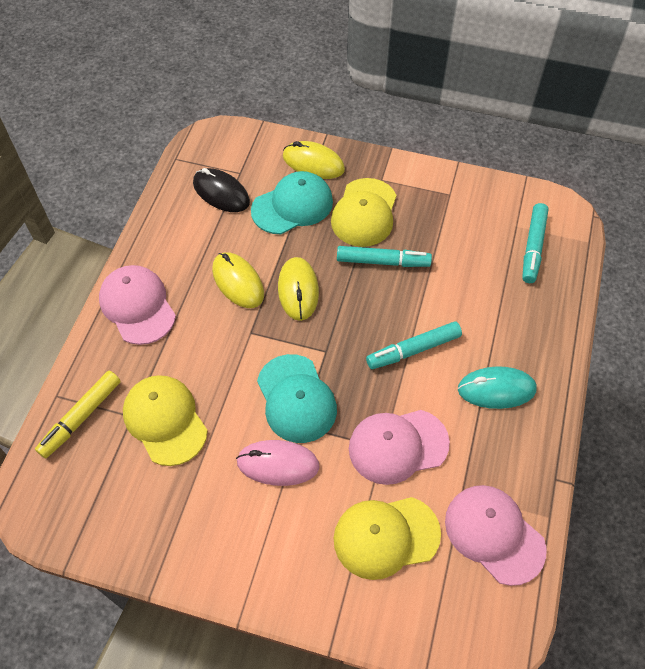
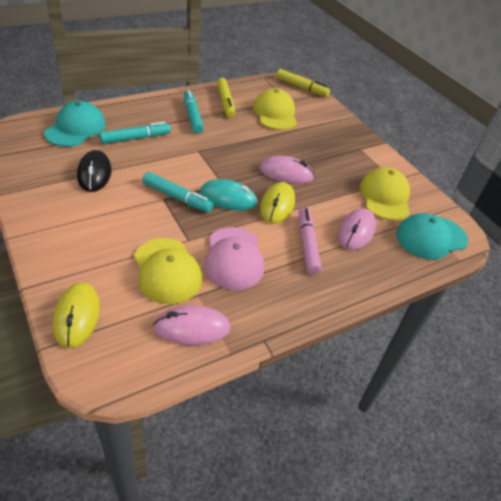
pink cap: [99,265,176,345] [349,410,450,485] [445,485,546,586] = 3 -> [204,227,264,290] = 1
pink marker: none = 0 -> [299,208,321,275] = 1
pink mouse: [236,440,320,486] = 1 -> [153,305,231,346] [260,156,314,184] [338,208,376,250] = 3
yellow marker: [35,371,121,459] = 1 -> [217,78,235,118] [276,69,330,97] = 2
yellow mouse: [212,252,264,308] [278,257,319,321] [283,141,345,179] = 3 -> [53,282,100,348] [260,182,295,224] = 2

